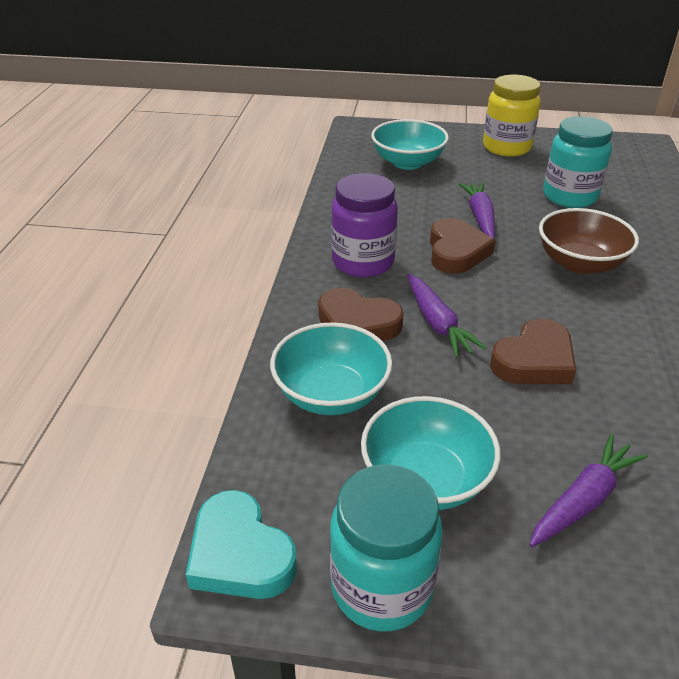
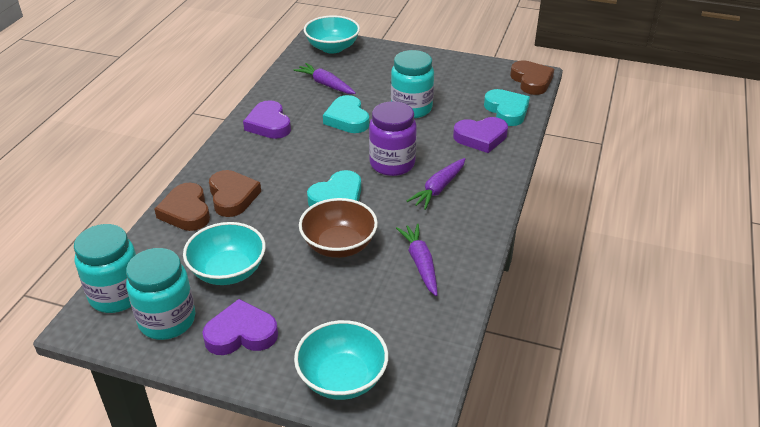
purple heart: none = 0 -> [202,299,278,355] [243,100,291,139] [453,117,508,153] = 3
turquoise heart: [186,490,297,599] = 1 -> [307,170,361,206] [323,95,369,133] [484,89,530,126] = 3
turquoise jar: [330,465,443,632] [543,116,613,208] = 2 -> [74,224,136,313] [126,248,195,340] [391,50,434,118] = 3
yellow jar: [483,75,541,157] = 1 -> none = 0

